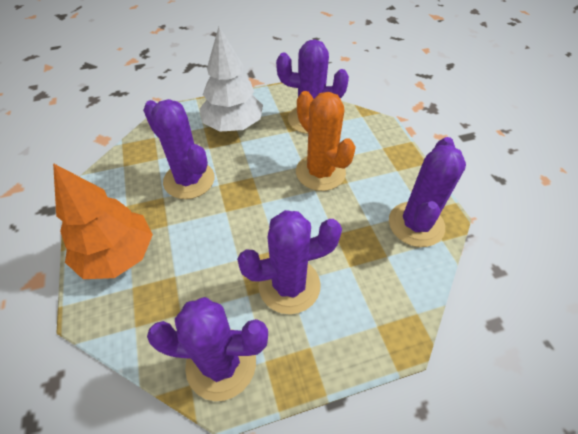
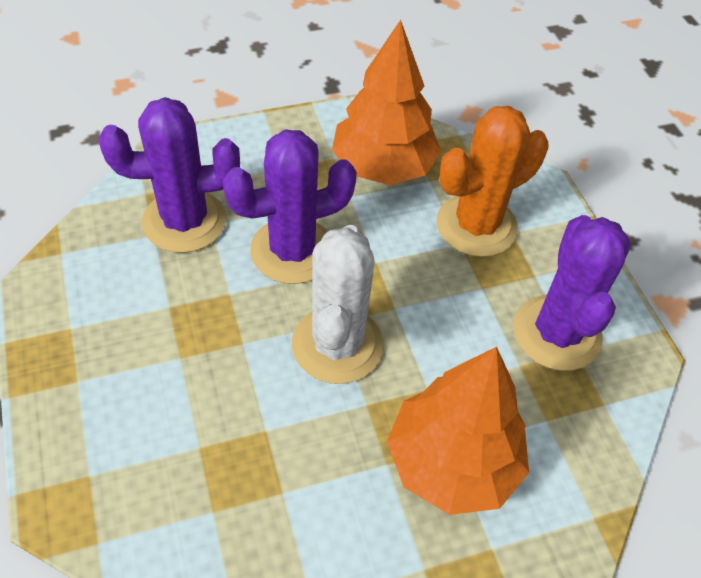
orange tree: [53,163,153,279] = 1 -> [332,20,441,185] [387,347,529,515] = 2
purple cactus: [143,99,215,199] [147,297,268,401] [237,210,342,314] [276,40,349,134] [389,137,466,247] = 5 -> [99,97,240,253] [223,129,357,284] [513,215,631,371] = 3
white cactus: none = 0 -> [292,225,383,384] = 1
white tree: [200,26,263,132] = 1 -> none = 0

